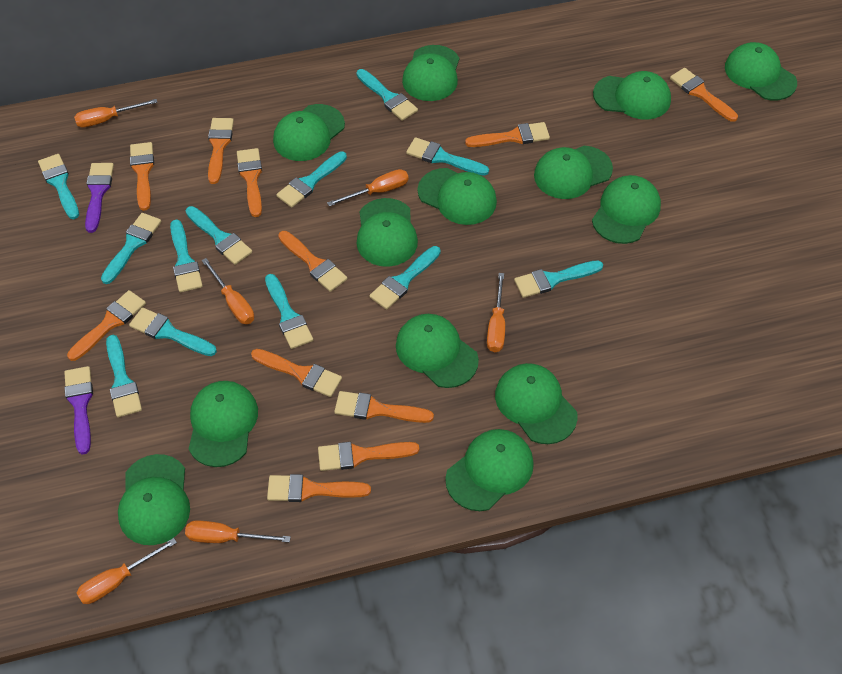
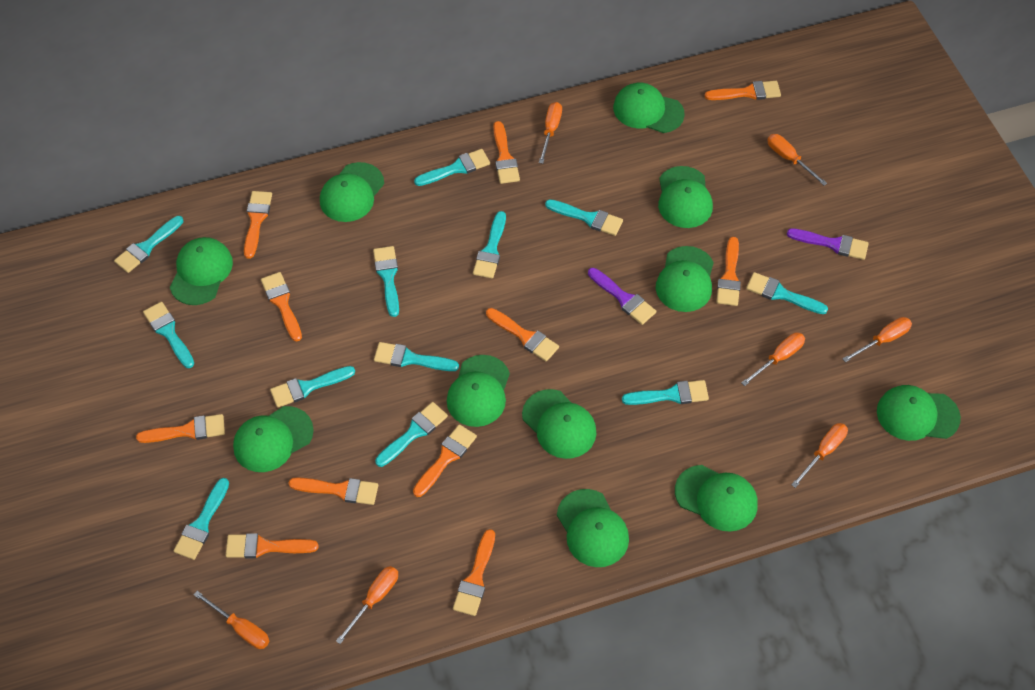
green cap: [118,454,190,545] [189,381,258,467] [273,104,345,161] [356,198,418,267] [396,314,479,388] [402,45,459,101] [417,168,497,225] [445,429,534,511] [495,363,578,444] [534,146,613,199] [592,175,661,244] [593,71,671,120] [725,42,797,101] = 13 -> [170,237,233,305] [233,406,314,472] [320,162,384,222] [447,355,510,427] [522,389,596,459] [557,489,629,567] [613,83,685,133] [656,246,714,312] [658,166,713,228] [675,465,758,532] [877,385,961,441] = 11
orange screwdriver: [74,99,158,128] [77,538,177,604] [185,520,291,543] [202,258,254,324] [327,169,409,206] [487,273,505,352] = 6 -> [194,591,270,649] [336,566,398,644] [539,102,562,164] [741,333,805,386] [767,134,827,186] [791,423,848,488] [842,317,912,362] = 7

